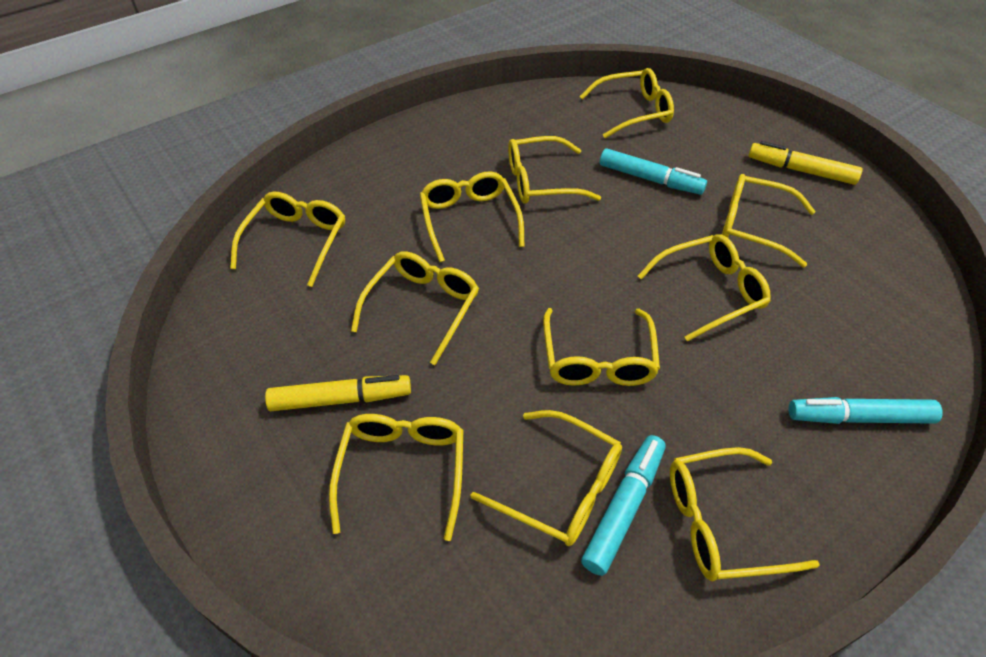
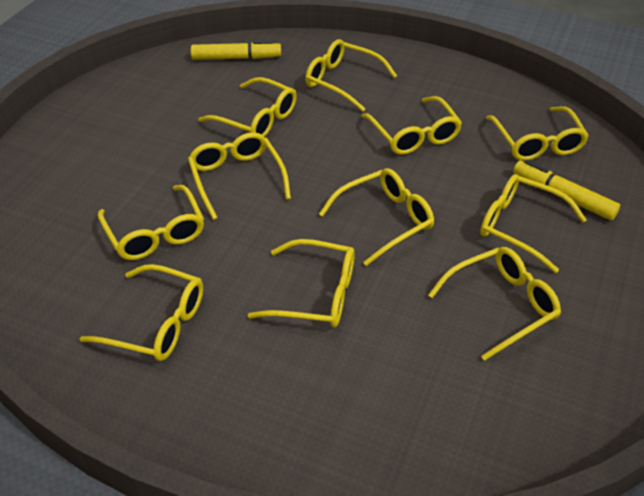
turquoise marker: [581,435,665,576] [600,148,707,195] [788,397,943,424] = 3 -> none = 0

